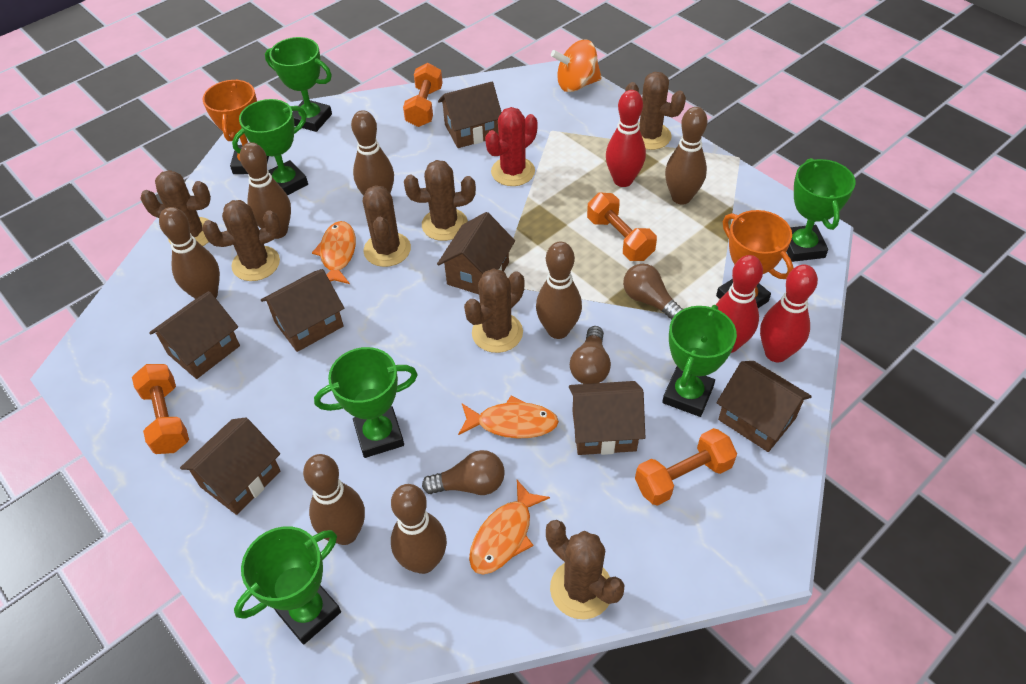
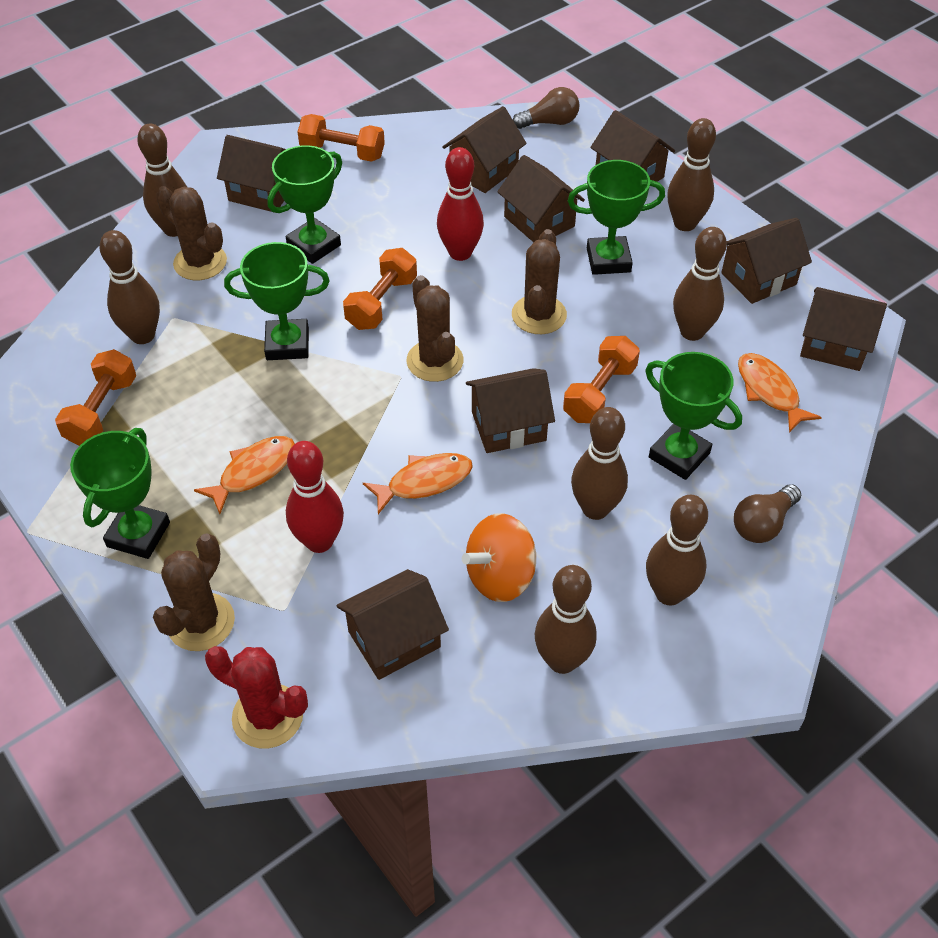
brown cactus: [140,170,211,246] [202,200,281,281] [363,185,411,267] [404,160,476,241] [464,268,525,353] [546,520,624,620] [625,72,686,150] = 7 -> [153,533,235,651] [156,186,227,280] [407,275,463,382] [512,229,567,334] = 4
brown house: [149,291,240,379] [180,417,280,515] [261,269,344,352] [437,212,515,294] [438,82,502,148] [569,381,645,455] [716,361,812,452] = 7 -> [217,135,286,213] [337,569,449,680] [442,106,527,193] [466,368,555,453] [497,155,585,242] [590,110,675,182] [721,218,812,304] [800,287,887,371] = 8
brown light bulb: [422,450,505,495] [570,326,611,384] [623,264,683,320] = 3 -> [513,87,580,129] [734,484,801,543] = 2
green trophy: [232,99,308,195] [234,526,341,644] [265,37,332,132] [314,347,418,458] [662,305,737,417] [787,158,856,262] = 6 -> [70,428,170,559] [224,242,330,360] [268,145,342,264] [568,160,665,275] [645,352,742,480] = 5
orange trophy: [202,79,269,174] [716,210,794,308] = 2 -> none = 0
red bowling pin: [606,90,646,187] [716,255,763,353] [760,265,818,362] = 3 -> [286,441,344,553] [437,147,484,261] = 2

